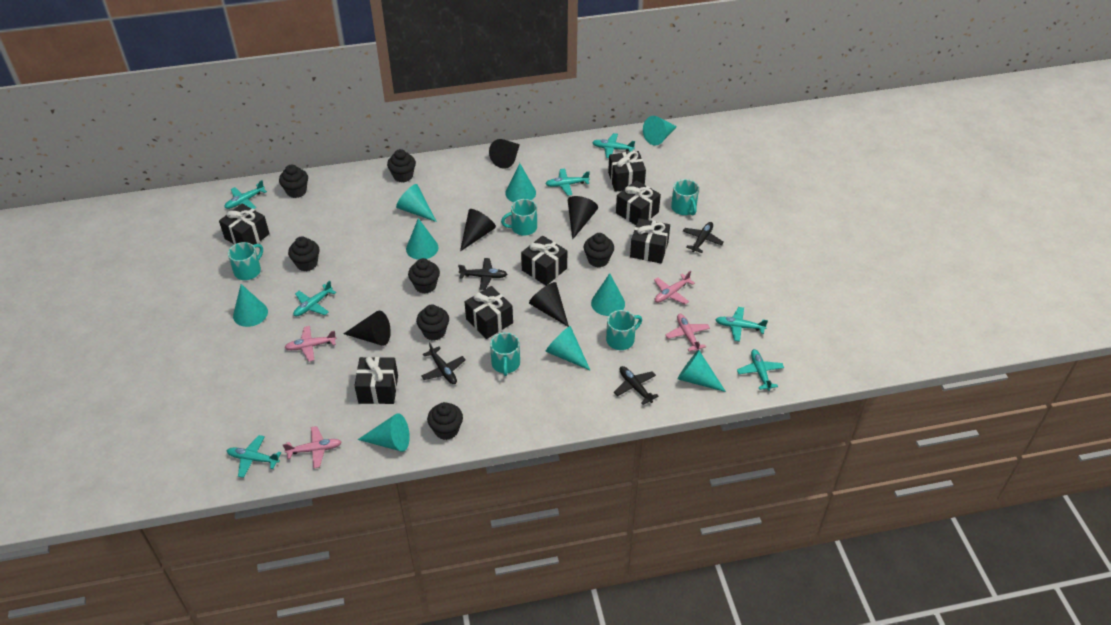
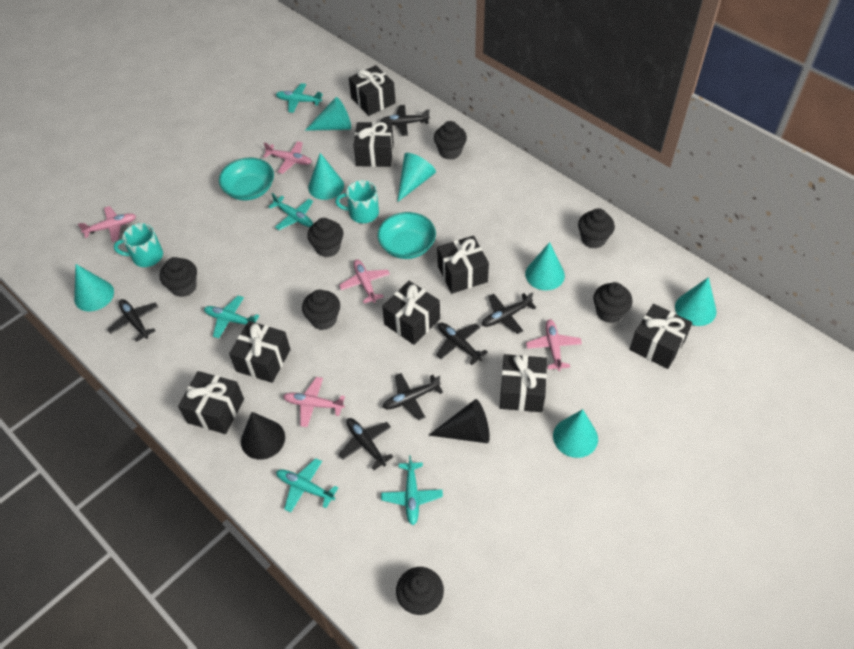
black cone: [343,311,391,346] [460,209,496,252] [489,139,520,169] [529,282,569,327] [568,196,598,240] = 5 -> [241,412,285,460] [429,399,490,443] = 2
black gift: [219,204,269,245] [355,356,398,404] [465,286,513,339] [521,235,567,286] [608,151,646,192] [616,180,661,225] [630,218,670,264] = 7 -> [178,371,244,434] [229,321,291,383] [349,65,396,116] [354,122,394,167] [382,281,440,345] [437,235,489,293] [500,354,547,412] [630,304,693,369] = 8
black plane: [421,342,465,384] [458,258,507,290] [614,366,659,405] [683,222,724,253] = 4 -> [107,299,158,342] [338,418,393,470] [380,105,430,136] [382,373,443,420] [436,323,488,365] [482,292,536,334] = 6
pink plane: [283,426,342,468] [284,326,337,361] [654,271,695,305] [665,314,710,351] = 4 -> [78,206,136,242] [263,141,312,174] [283,377,345,427] [339,259,390,303] [526,319,582,371] = 5
turquoise bowl: none = 0 -> [219,157,274,201] [377,212,436,259] = 2
turquoise cone: [233,284,268,327] [358,413,410,452] [396,184,437,222] [406,218,438,260] [505,163,536,202] [546,326,591,371] [591,273,625,316] [643,116,677,145] [678,350,726,392] = 9 -> [74,264,114,311] [305,97,351,131] [308,153,344,200] [397,153,436,202] [525,242,565,290] [553,409,598,458] [675,277,717,326] = 7
turquoise mug: [228,242,263,280] [490,332,520,376] [501,199,537,236] [606,310,642,350] [671,179,699,215] = 5 -> [114,223,163,267] [335,180,379,223] = 2
turquoise plane: [224,180,267,209] [227,435,281,478] [293,281,336,316] [546,169,590,196] [592,133,635,158] [715,307,768,341] [737,349,784,391] = 7 -> [204,296,259,338] [268,193,313,230] [276,83,323,113] [276,458,338,512] [381,455,443,525] = 5

